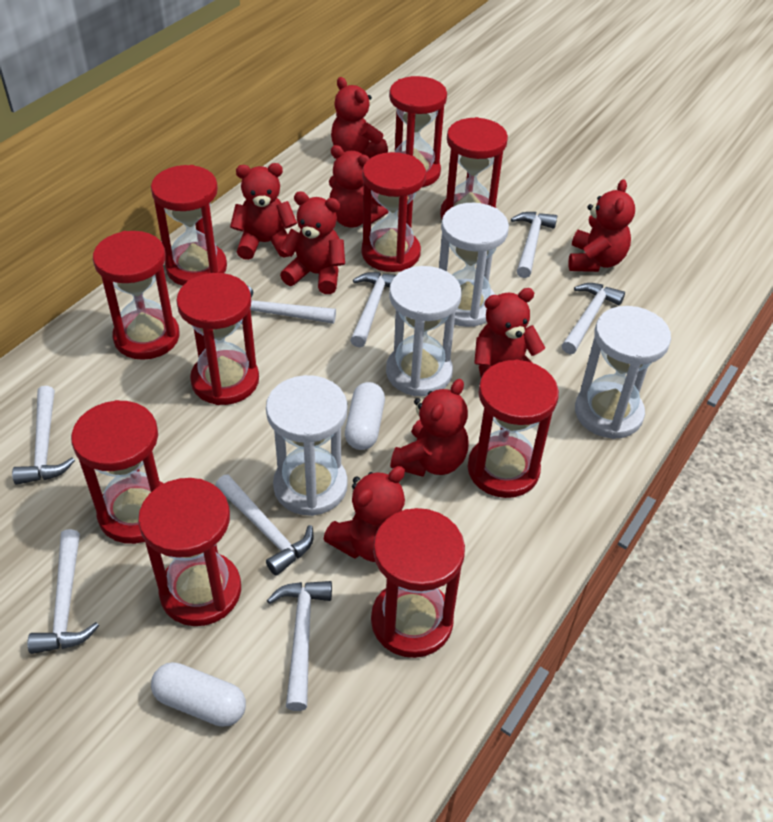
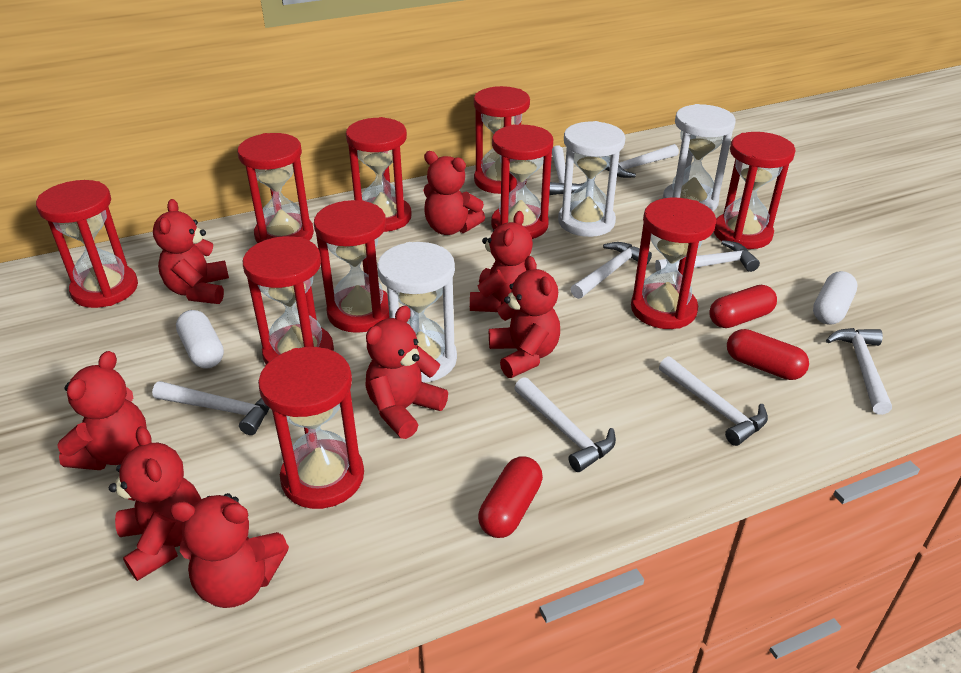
red capsule: none = 0 -> [478,456,543,538] [709,285,777,328] [727,329,809,380] = 3
white hourglass: [266,375,348,516] [386,266,462,396] [439,203,509,327] [575,306,671,439] = 4 -> [377,242,457,382] [558,121,625,237] [663,104,736,211] = 3

